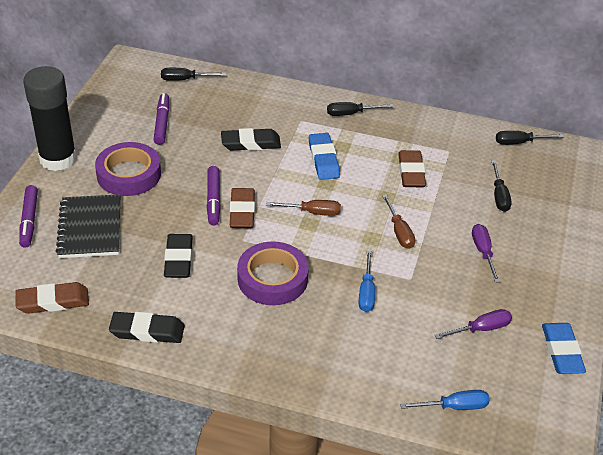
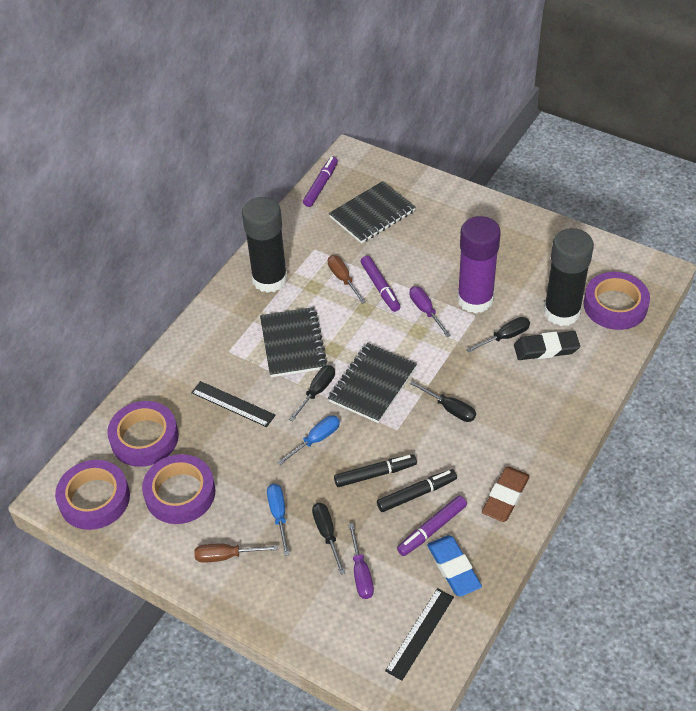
black eraser: [109,312,185,343] [164,234,193,278] [221,128,281,151] = 3 -> [514,331,580,360] = 1
black glue stick: [23,66,77,171] = 1 -> [242,197,288,293] [543,228,594,326] = 2
black marker: none = 0 -> [334,454,417,487] [377,469,457,512] = 2
black notebook: [56,194,120,258] = 1 -> [260,307,327,377] [328,343,417,423] [329,181,416,244] = 3
black ruler: none = 0 -> [191,381,276,427] [385,588,454,681] = 2
blue eraser: [309,133,340,180] [542,323,586,374] = 2 -> [427,535,482,597] = 1
brown eraser: [15,282,89,314] [230,188,255,228] [398,150,426,187] = 3 -> [482,467,530,522] = 1
purple glue stick: none = 0 -> [457,216,501,314] = 1
purple tape: [95,142,161,196] [237,241,309,305] = 2 -> [55,460,130,530] [107,401,179,467] [142,454,215,524] [584,272,650,330] = 4

